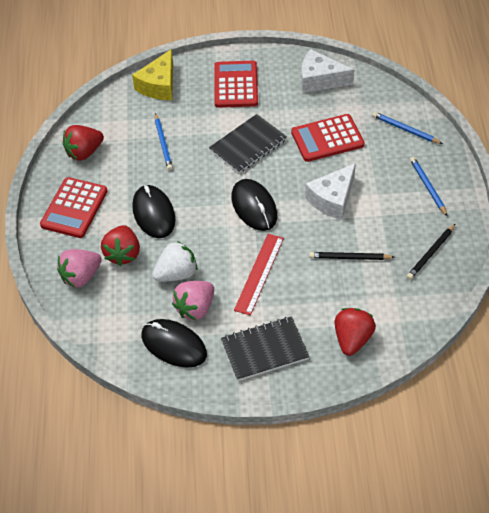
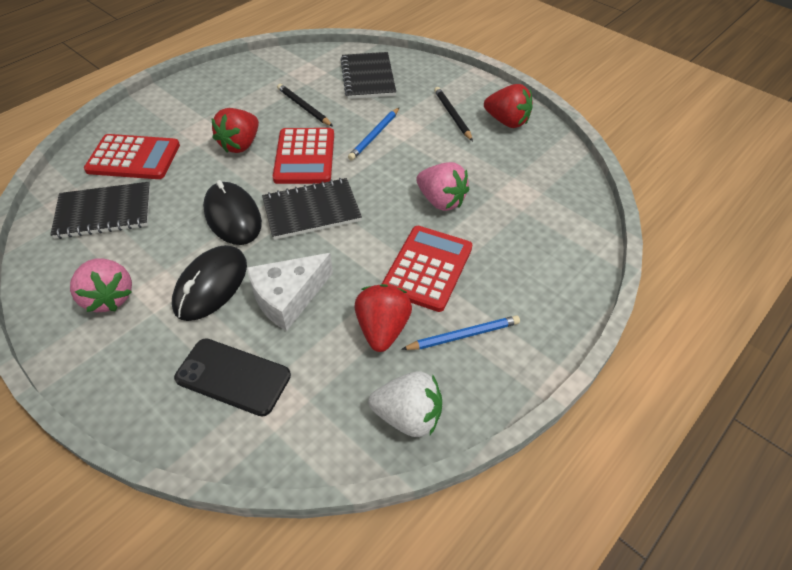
black mouse: [132,185,175,238] [141,319,207,368] [231,179,277,231] = 3 -> [172,245,247,321] [203,180,262,245] = 2
black notebook: [209,114,287,173] [221,316,309,381] = 2 -> [50,182,151,239] [262,178,362,240] [340,52,396,99] = 3
black phone: none = 0 -> [174,338,291,417] = 1
blue pencil: [155,113,173,170] [372,112,443,144] [410,157,448,217] = 3 -> [348,107,400,161] [401,315,520,350] = 2
red ruler: [234,234,284,316] = 1 -> none = 0
white cheese: [301,49,354,93] [305,163,356,220] = 2 -> [247,253,333,331] = 1
yellow cheese: [132,49,173,100] = 1 -> none = 0

